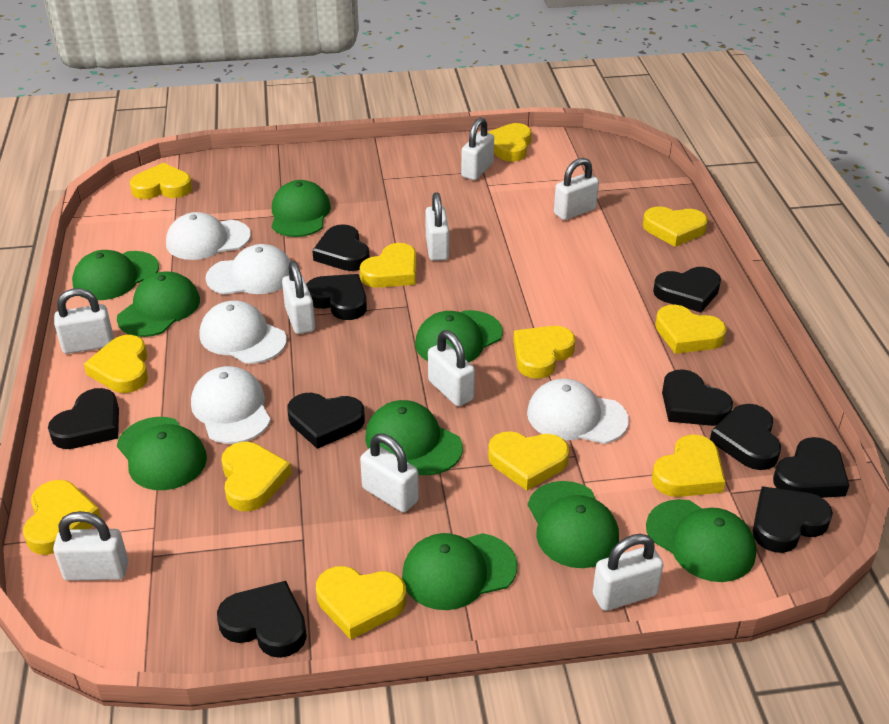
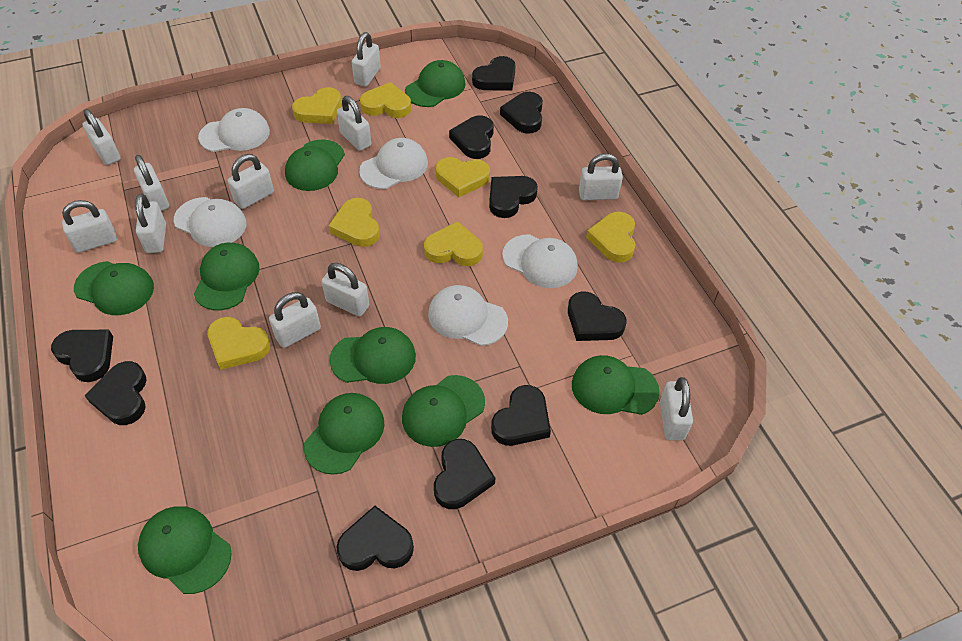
white padlock: [53,511,128,581] [54,288,114,354] [282,261,315,334] [360,434,419,512] [425,192,449,261] [428,330,475,406] [461,117,494,180] [554,158,599,220] [593,534,663,611] = 9 -> [62,200,117,253] [82,109,121,165] [134,155,169,211] [135,193,166,253] [227,154,274,209] [269,292,321,348] [322,263,369,316] [337,96,371,151] [352,32,381,86] [579,153,623,200] [660,377,693,440] = 11
yellow heart: [23,480,102,555] [84,335,148,393] [130,163,192,199] [221,442,292,511] [316,566,406,640] [360,243,416,288] [487,123,531,162] [488,431,569,491] [513,326,575,379] [643,206,708,247] [652,434,726,497] [655,305,727,354] = 12 -> [208,317,270,370] [292,87,342,124] [329,198,380,247] [360,82,411,118] [424,221,483,266] [435,157,490,197] [586,212,635,262] = 7

